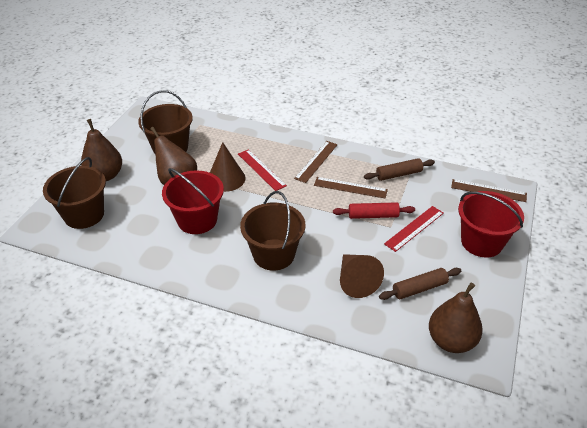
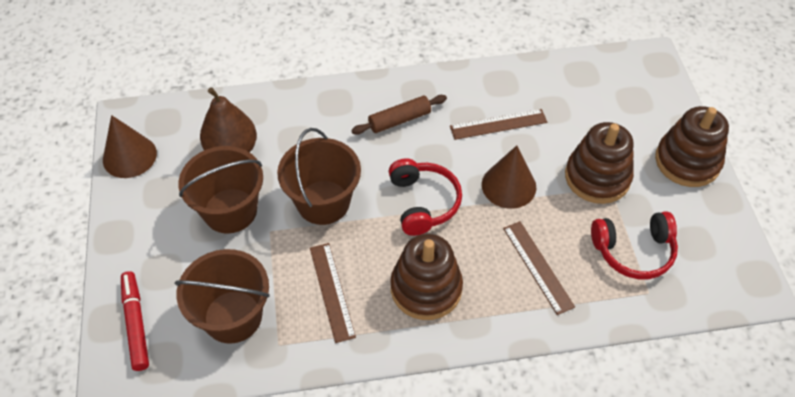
brown pear: [81,119,122,181] [150,127,197,185] [429,282,483,353] = 3 -> [200,87,257,153] = 1
brown rolling pin: [364,158,435,181] [379,268,461,300] = 2 -> [351,95,447,135] = 1
brown stacking toy: none = 0 -> [390,234,463,320] [565,122,634,204] [655,106,729,187] = 3
red bucket: [162,168,224,234] [458,191,524,258] = 2 -> none = 0
red headphones: none = 0 -> [388,158,462,236] [591,211,678,279] = 2
red marker: none = 0 -> [121,271,149,371] = 1
red rolling pin: [333,202,415,219] = 1 -> none = 0
red ruler: [238,149,287,191] [384,206,444,252] = 2 -> none = 0

